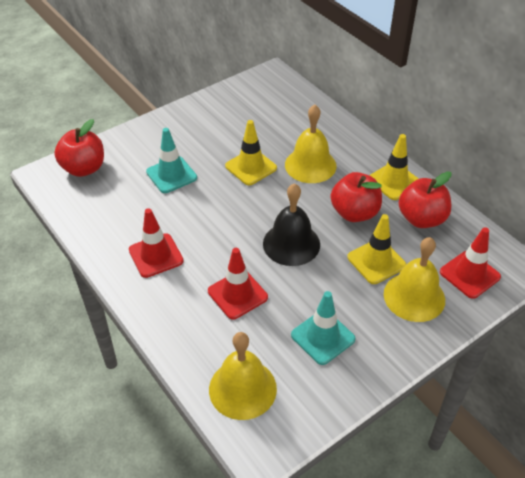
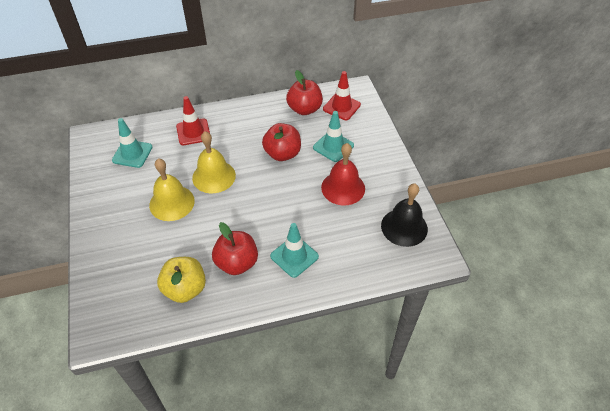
red bell: none = 0 -> [321,143,365,205] = 1
red traffic cone: [129,208,184,278] [208,248,268,320] [440,227,501,299] = 3 -> [176,96,210,145] [323,71,361,120] = 2
turquoise traffic cone: [146,128,197,193] [291,291,356,365] = 2 -> [112,118,153,168] [270,223,319,278] [313,111,354,162] = 3
yellow apple: none = 0 -> [157,257,206,303] = 1
yellow bell: [209,332,277,420] [285,105,337,183] [384,237,445,322] = 3 -> [149,158,195,221] [192,131,236,193] = 2
yellow traffic cone: [225,120,277,185] [347,214,406,284] [369,134,419,200] = 3 -> none = 0

